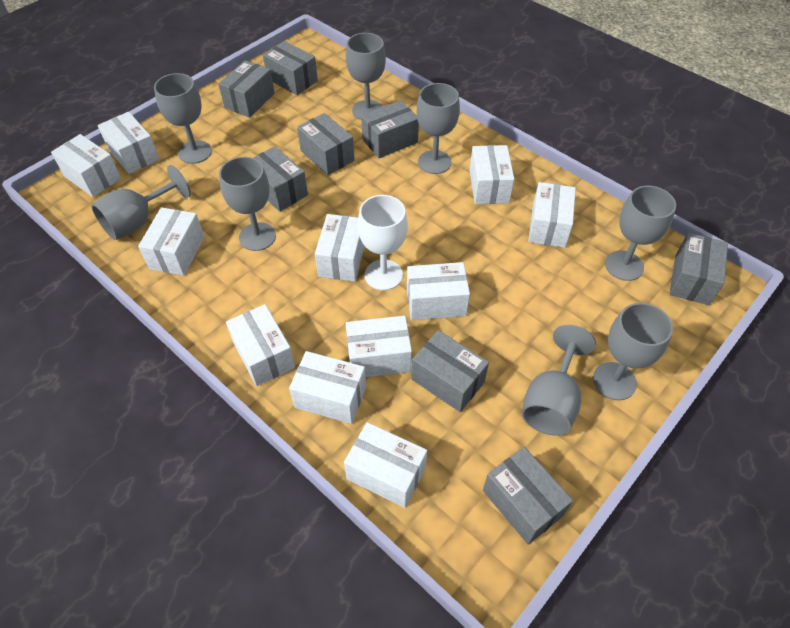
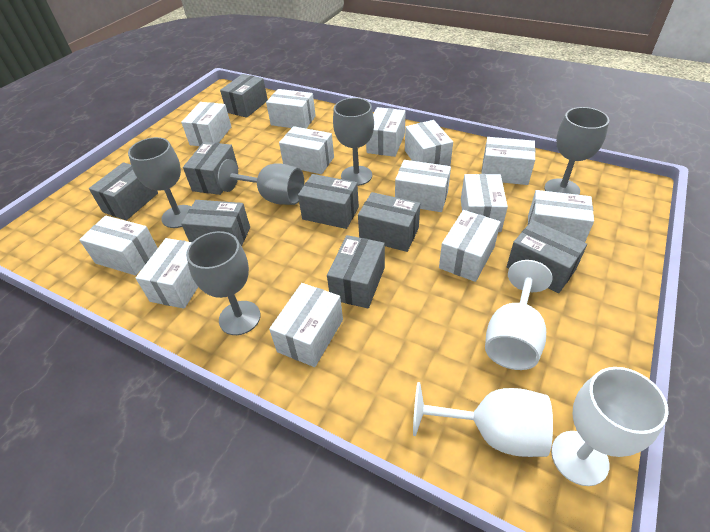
grey goblet: [91,165,191,240] [154,73,212,164] [219,157,276,251] [346,33,386,120] [417,83,460,174] [522,325,596,436] [593,303,673,400] [605,186,676,281] = 8 -> [128,137,191,228] [186,231,261,335] [218,159,304,205] [333,98,374,186] [544,107,609,195] = 5
white box: [51,134,121,197] [98,112,159,174] [138,207,204,276] [226,304,295,386] [289,351,366,424] [315,214,365,282] [344,422,427,508] [346,316,412,377] [407,262,470,320] [470,145,514,204] [528,182,576,248] = 11 -> [79,216,158,276] [136,238,198,309] [181,102,231,146] [266,89,316,129] [269,283,343,367] [279,126,334,174] [366,107,406,157] [395,160,451,212] [405,120,453,166] [439,210,501,282] [461,174,508,232] [482,137,536,185] [528,190,594,242] = 13
white goblet: [358,195,408,290] = 1 -> [413,382,553,457] [485,260,553,370] [551,367,669,486] = 3

